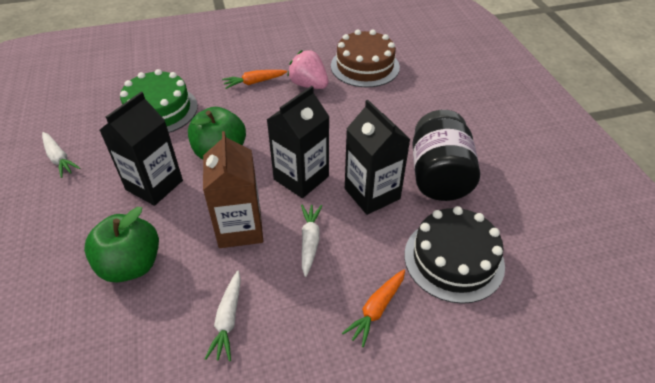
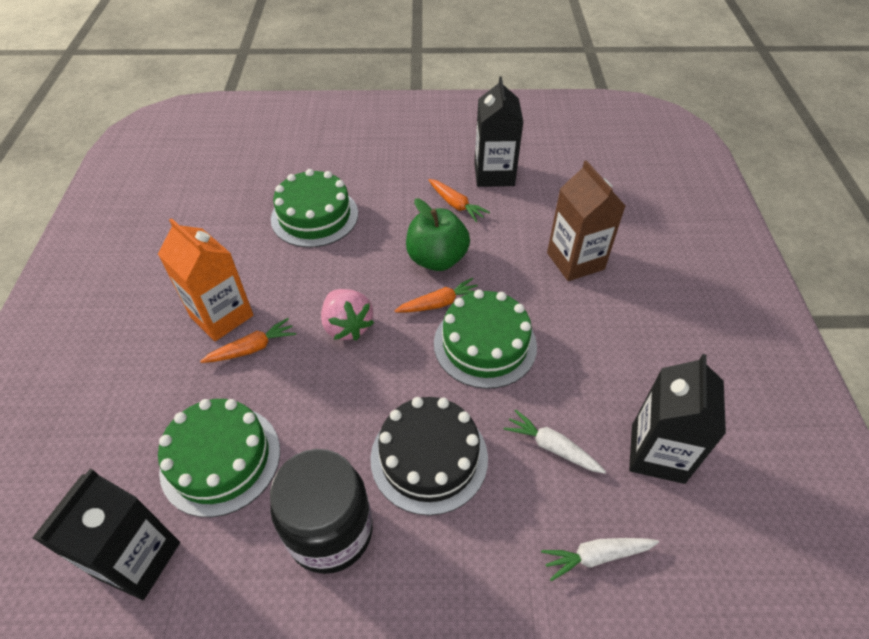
brown cake: [331,30,400,87] = 1 -> none = 0
green apple: [84,207,159,282] [188,107,246,160] = 2 -> [406,198,470,271] = 1
green cake: [120,69,198,133] = 1 -> [158,399,280,517] [271,169,358,248] [434,289,537,389] = 3
orange carrot: [222,70,287,89] [342,270,405,347] = 2 -> [200,318,296,363] [394,278,478,313] [429,179,490,222] = 3
orange carton: none = 0 -> [158,218,253,341] = 1
white carrot: [42,132,80,178] [205,271,241,361] [301,205,322,277] = 3 -> [504,410,606,474] [541,538,659,581] = 2

